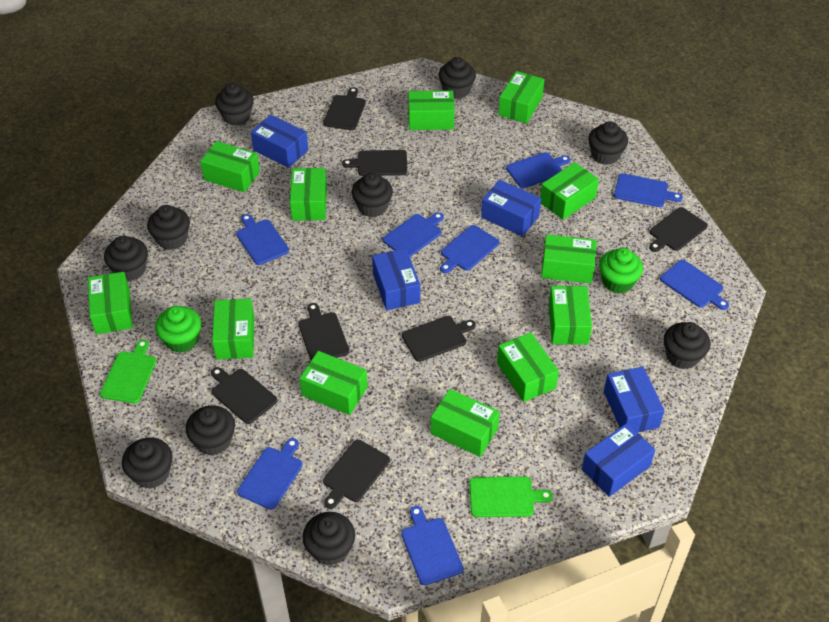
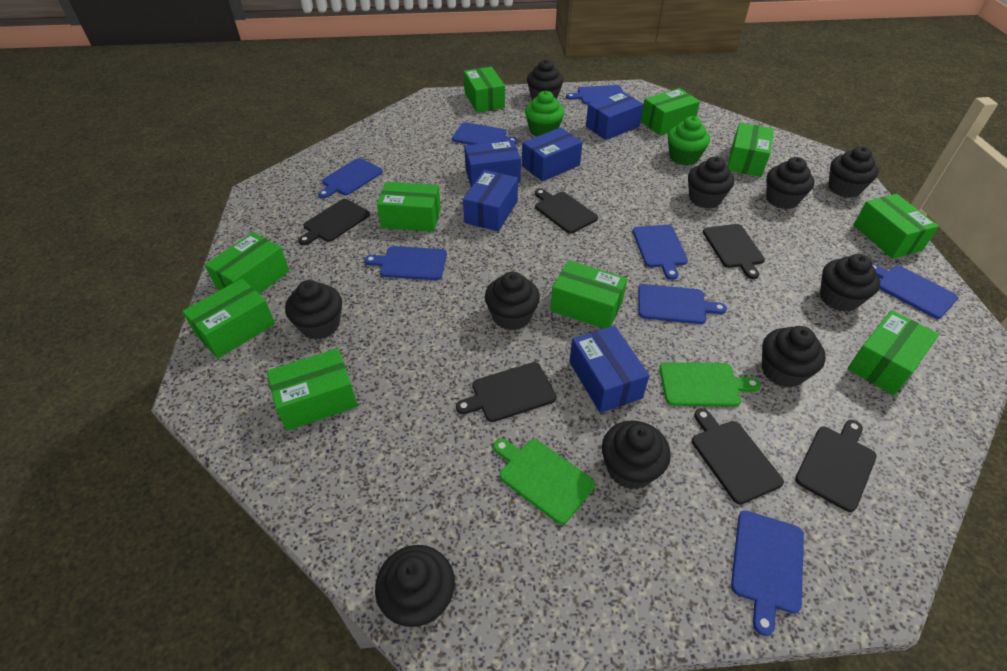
black cutting board: [211,367,277,424] [298,303,349,360] [323,87,366,130] [323,440,390,509] [342,150,407,176] [402,316,476,362] [649,207,708,252] = 7 -> [298,199,370,245] [456,362,556,422] [535,189,598,234] [692,408,784,504] [703,224,765,279] [795,420,877,512] = 6
green box: [88,272,133,334] [200,141,260,193] [212,299,254,360] [290,168,327,221] [300,351,367,415] [408,91,455,130] [431,389,500,457] [497,332,559,402] [498,71,544,124] [540,162,599,220] [541,235,597,284] [549,286,592,345] = 12 -> [182,279,275,358] [205,232,289,294] [267,348,358,431] [377,182,441,232] [464,67,505,113] [550,260,627,329] [641,88,700,135] [727,123,774,177] [847,310,939,395] [853,194,939,259] = 10

